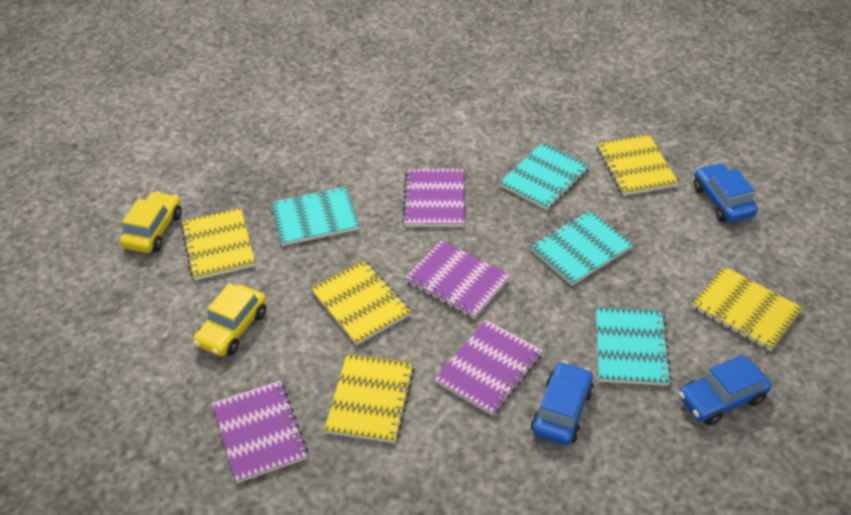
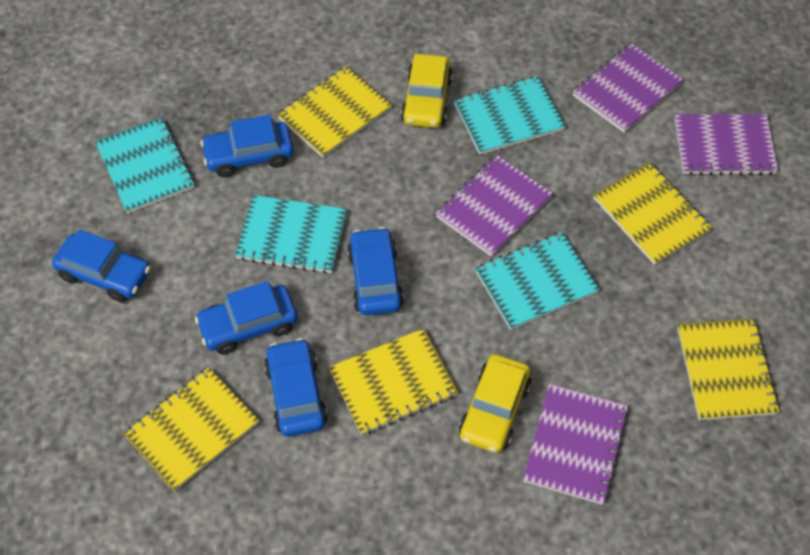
blue car: [531,361,594,445] [679,355,771,426] [694,163,758,222] = 3 -> [52,230,151,302] [195,281,298,354] [200,115,294,177] [264,338,328,437] [347,227,404,315] = 5

